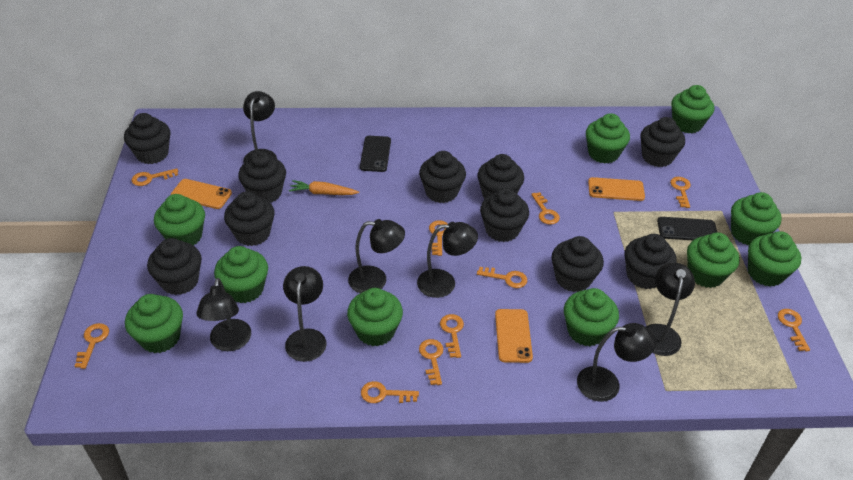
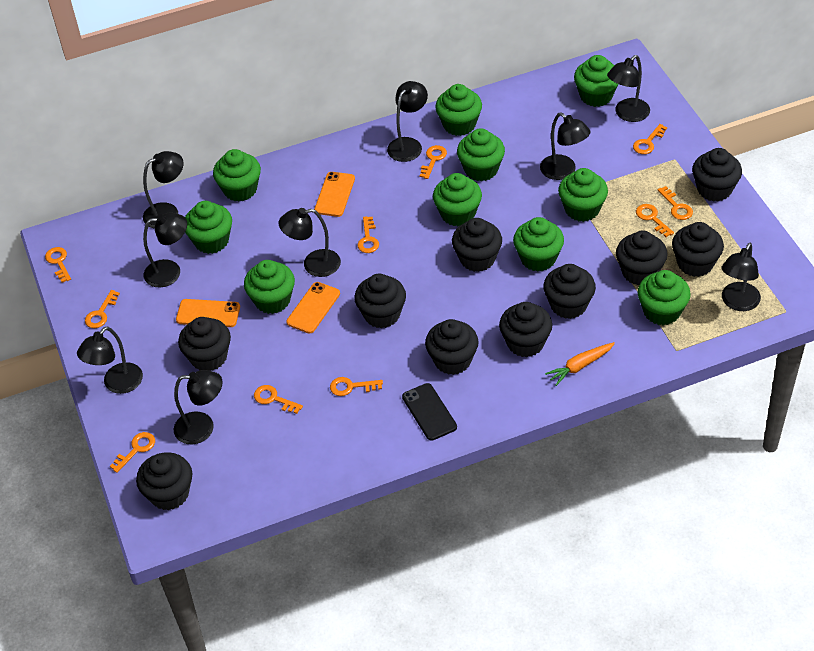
black lamp: [196,278,251,351] [243,91,277,163] [283,266,327,362] [348,219,405,293] [417,222,478,298] [577,323,656,402] [646,263,695,356] = 7 -> [77,327,143,394] [143,151,183,229] [143,213,187,287] [174,370,223,444] [279,208,341,277] [387,81,428,162] [540,112,591,180] [607,55,650,122] [721,243,761,311] = 9
black phone: [360,136,391,172] [657,217,717,240] = 2 -> [402,383,457,441] = 1

